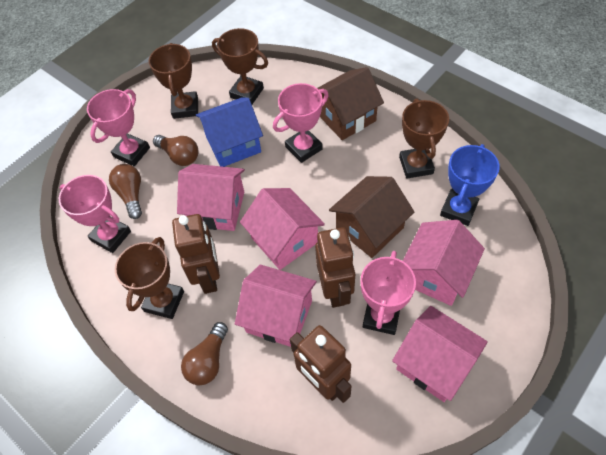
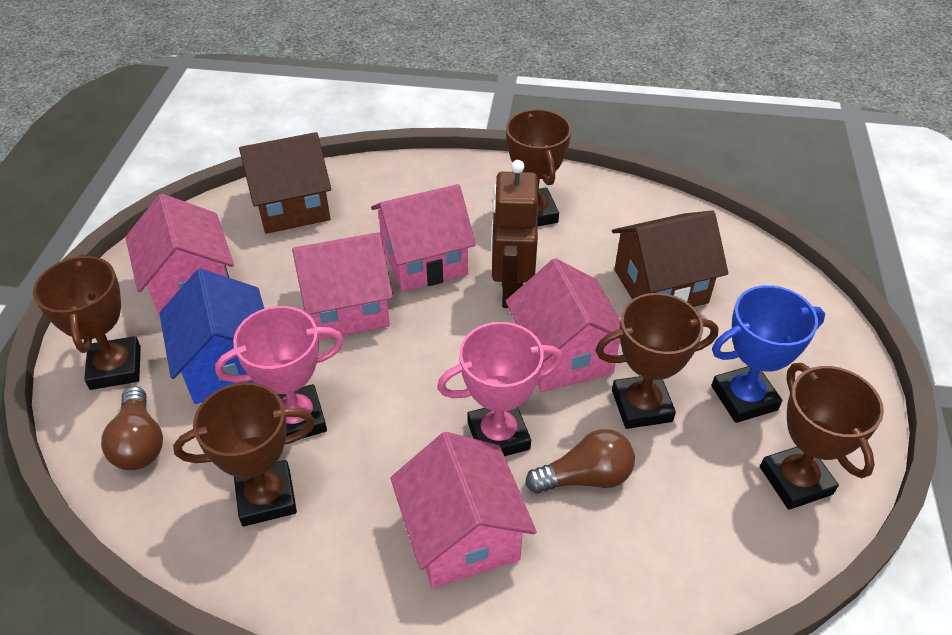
brown light bulb: [109,164,142,219] [153,135,199,166] [181,322,228,385] = 3 -> [101,386,163,470] [525,429,635,494] = 2
brown robot: [172,214,220,294] [290,325,352,403] [315,227,355,308] = 3 -> [491,160,538,308] = 1
brown trophy: [115,237,184,319] [149,43,198,119] [212,28,268,104] [399,98,449,179] = 4 -> [33,254,141,390] [173,382,315,526] [506,109,571,226] [595,293,719,429] [760,363,884,510] = 5
pink trophy: [59,175,131,253] [87,89,150,166] [273,83,329,163] [361,251,416,335] = 4 -> [215,306,344,438] [437,322,563,456] = 2

